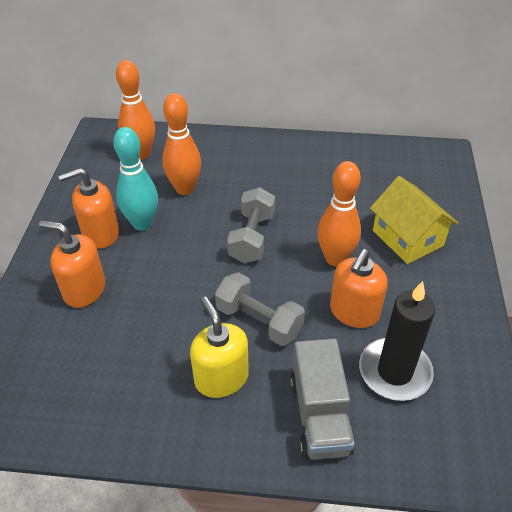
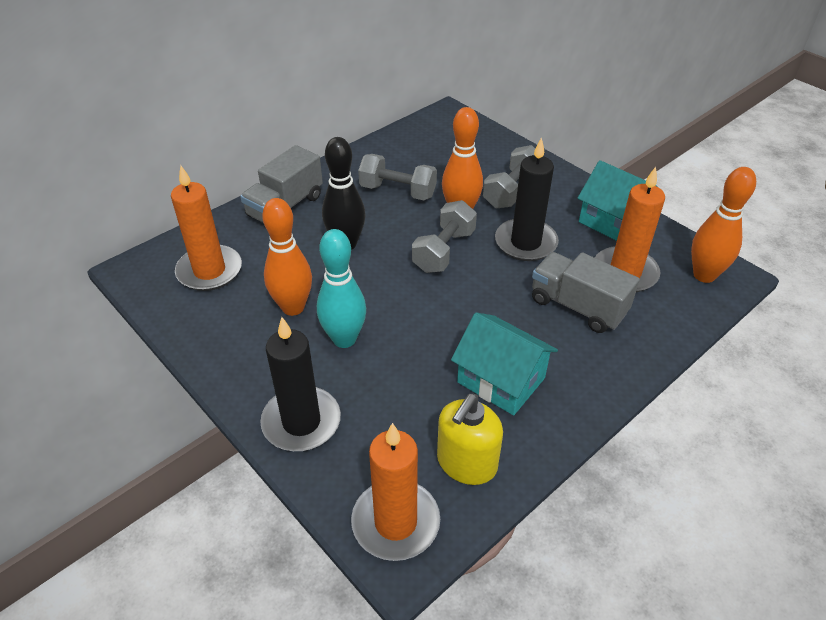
black bowling pin: none = 0 -> [322,137,365,250] = 1
black candle: [359,281,435,401] = 1 -> [260,317,341,451] [495,137,559,261] = 2
grey dumbbell: [215,272,305,346] [227,187,275,263] = 2 -> [358,154,437,200] [412,200,477,273] [483,145,535,208] = 3
grey truck: [290,339,355,460] = 1 -> [240,145,323,223] [532,252,640,333] = 2
orange candle: none = 0 -> [171,165,242,291] [351,423,440,561] [595,167,665,292] = 3
orange soap dispenser: [39,220,106,308] [58,168,119,249] [330,249,388,328] = 3 -> none = 0
turquoise house: none = 0 -> [451,312,558,415] [578,160,657,241] = 2
yellow house: [370,176,458,264] = 1 -> none = 0

